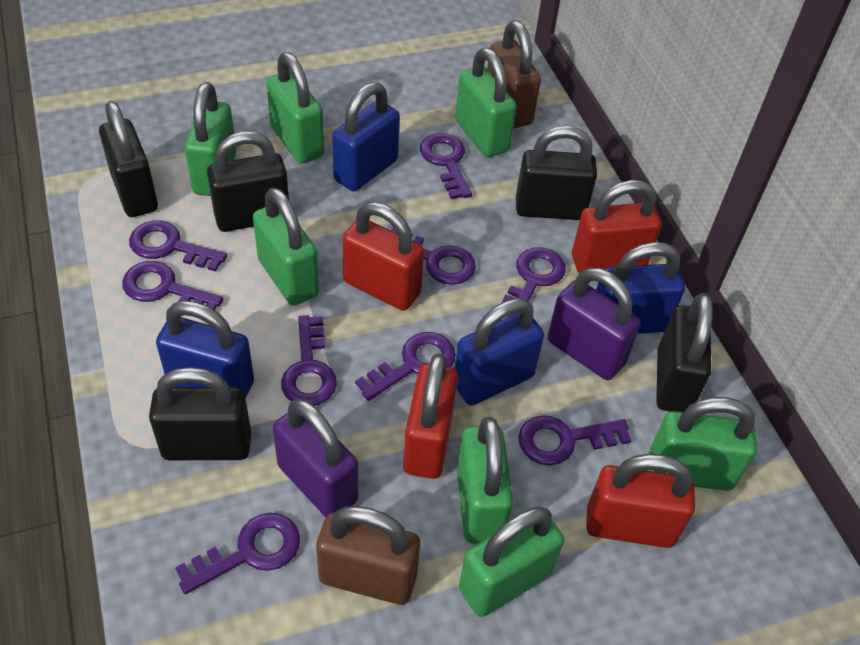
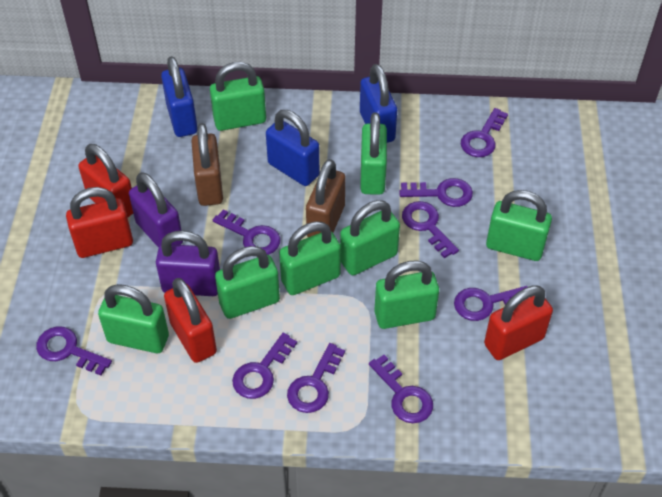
black padlock: [99,101,158,217] [149,367,251,460] [207,131,289,232] [516,126,597,220] [656,293,713,412] = 5 -> none = 0
blue padlock: [156,300,254,398] [332,82,400,191] [454,298,544,405] [596,242,685,334] = 4 -> [161,56,197,137] [266,110,320,186] [360,64,397,143] = 3
green padlock: [185,82,236,196] [253,188,319,306] [266,52,324,164] [455,48,517,157] [457,417,513,544] [459,506,564,617] [649,397,757,491] = 7 -> [98,284,169,353] [210,62,266,131] [215,246,280,319] [279,221,341,295] [340,200,400,275] [360,113,387,195] [374,260,439,329] [486,190,552,261] = 8

